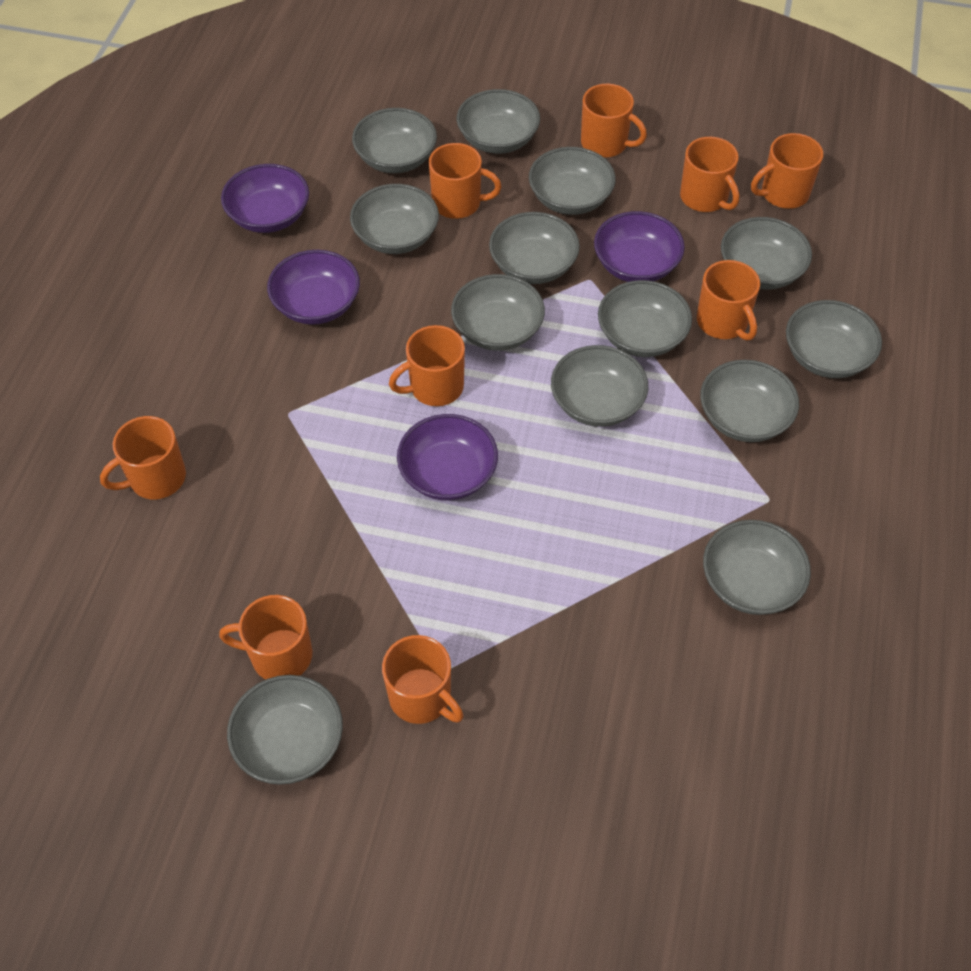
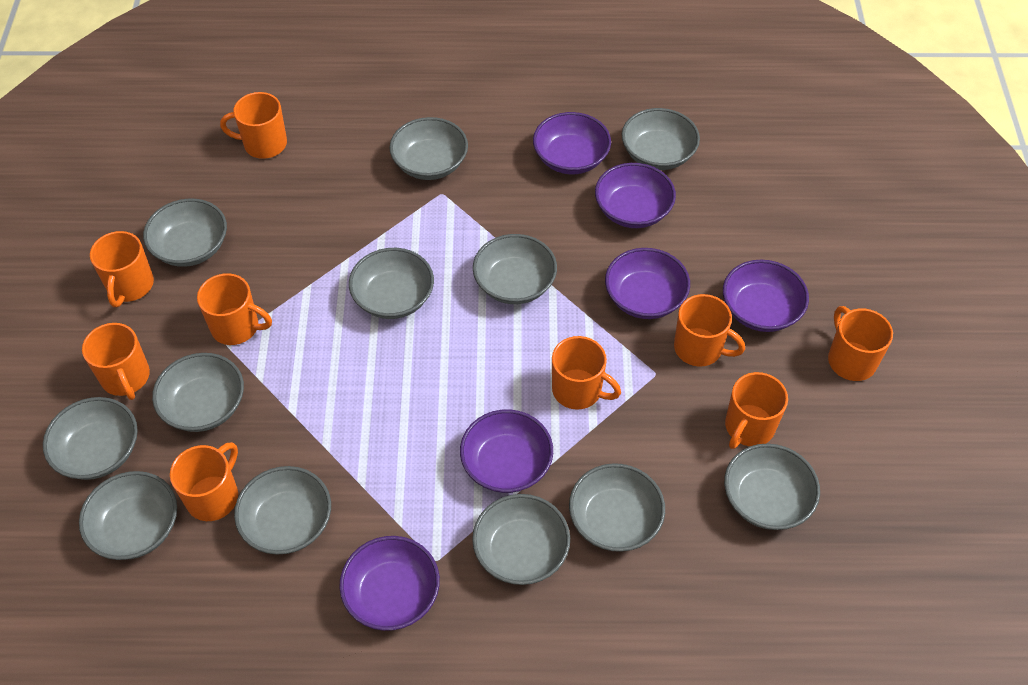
grey bowl: [227,675,343,785] [350,184,439,254] [352,108,437,173] [451,274,545,351] [457,89,540,154] [489,212,580,284] [529,147,616,215] [551,345,648,427] [598,280,692,357] [700,360,799,442] [703,520,811,615] [721,217,812,290] [786,300,882,378] = 13 -> [43,397,138,480] [79,471,177,560] [143,199,227,267] [152,353,244,432] [234,466,331,555] [349,248,434,319] [389,117,468,180] [472,494,570,585] [473,234,557,304] [569,463,665,552] [622,108,700,170] [724,444,820,530] = 12
purple bowl: [221,164,309,233] [267,250,360,325] [397,414,498,501] [594,211,685,282] = 4 -> [339,536,440,631] [460,410,553,493] [533,112,611,174] [595,163,676,228] [605,248,690,319] [723,260,809,332] = 6

